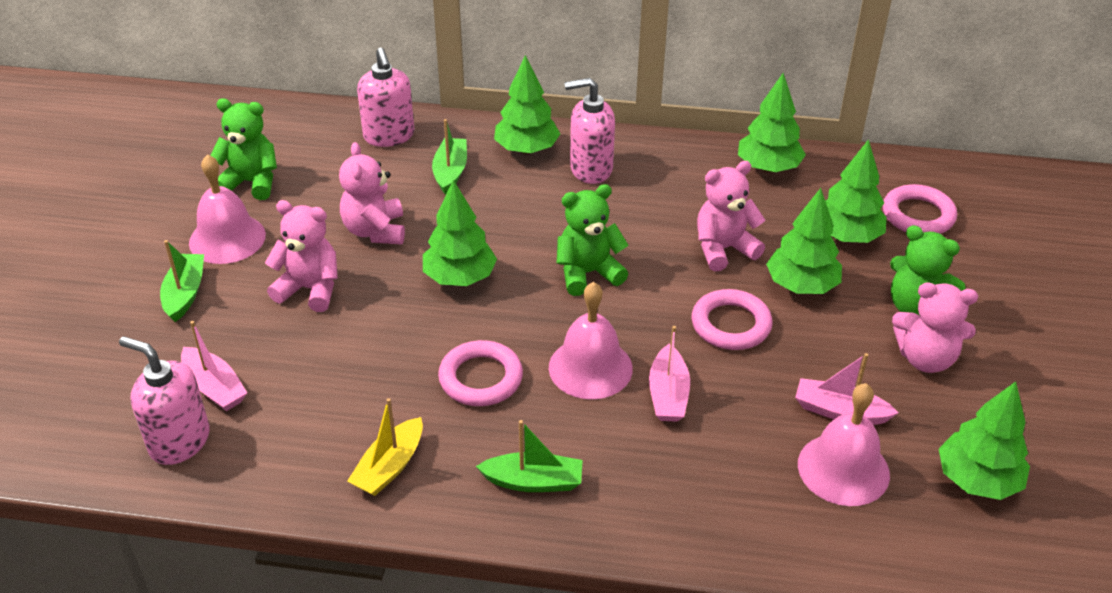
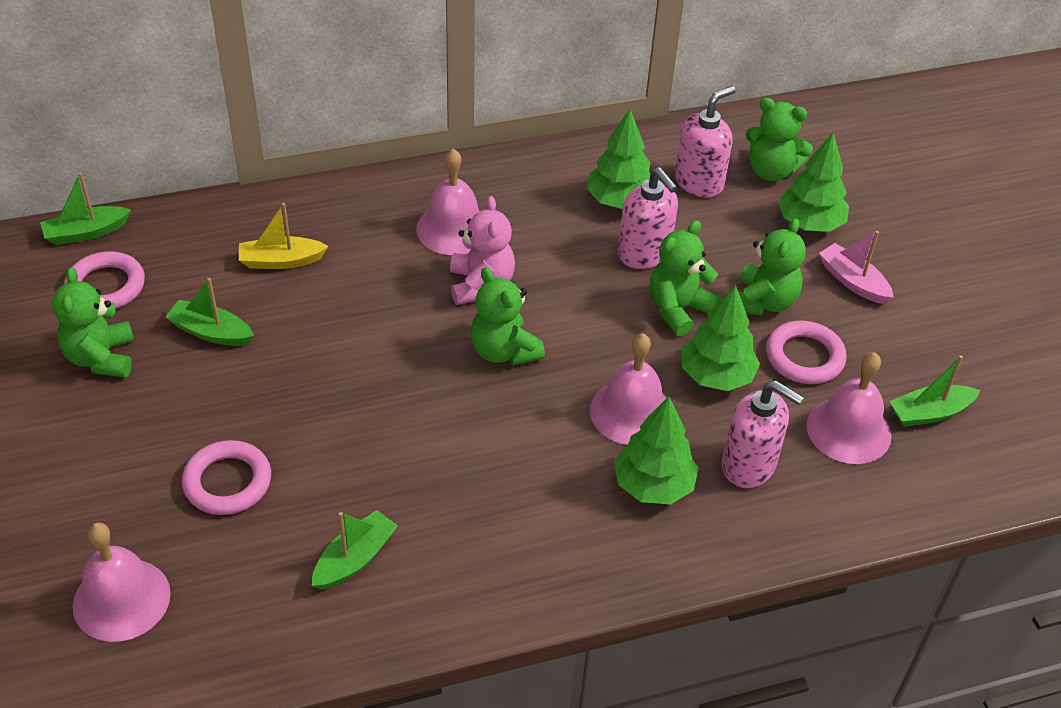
green boat: [160,240,204,322] [432,119,467,195] [476,420,583,492] = 3 -> [40,173,131,245] [165,278,254,346] [312,510,398,590] [889,355,980,427] = 4
green teddy bear: [210,98,277,200] [557,184,629,296] [890,225,966,316] = 3 -> [52,267,134,378] [470,267,545,366] [650,220,721,336] [739,218,806,316] [745,98,813,181] = 5
green tree: [423,180,497,286] [494,55,560,154] [738,73,806,172] [766,188,842,294] [825,139,886,243] [939,381,1030,500] = 6 -> [587,109,650,209] [614,396,699,504] [682,285,760,391] [778,132,849,232] = 4
pink bell: [189,154,266,264] [549,282,633,399] [798,383,890,506] = 3 -> [72,523,171,642] [416,149,480,255] [590,333,667,445] [806,352,891,464] = 4
pink boat: [181,321,247,411] [649,326,690,422] [795,353,899,425] = 3 -> [819,231,894,304] = 1
pink teddy bear: [265,200,338,312] [339,142,405,244] [697,161,765,271] [892,283,978,373] = 4 -> [450,196,515,305] = 1

